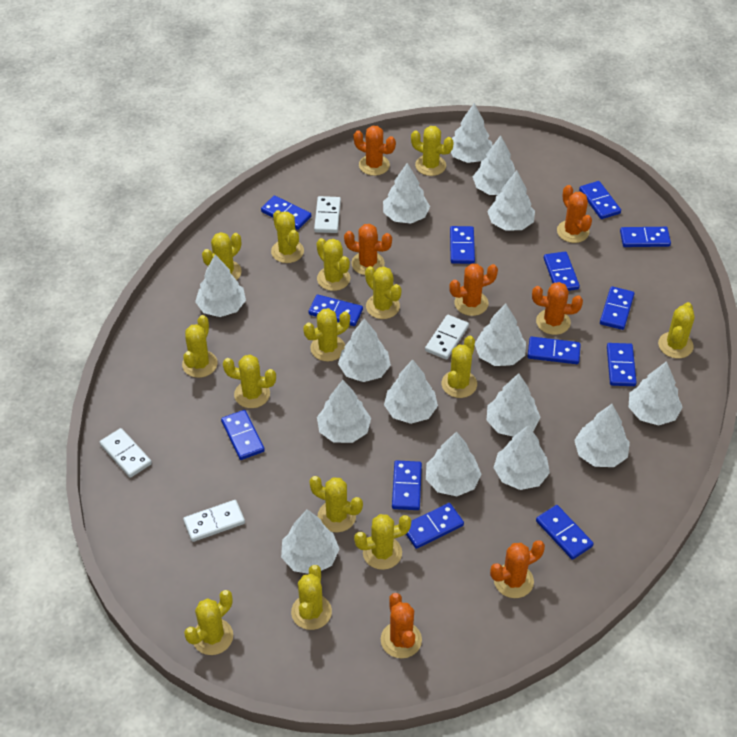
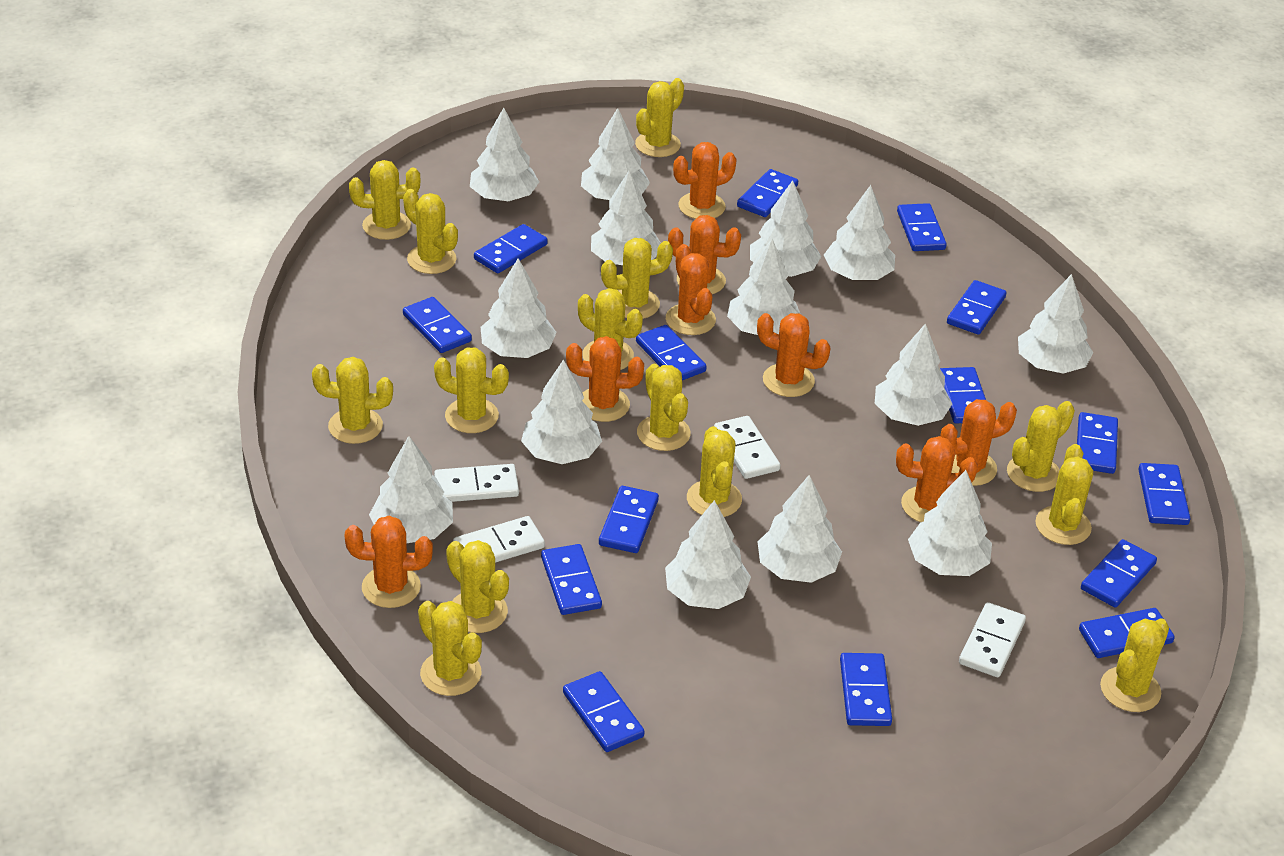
blue domino: [221,410,265,460] [261,196,311,230] [309,294,363,326] [392,460,422,510] [406,503,464,549] [450,226,475,264] [528,337,581,364] [536,505,594,560] [544,252,580,291] [579,181,621,219] [600,286,634,330] [607,343,637,386] [620,227,671,247] = 13 -> [403,297,472,353] [474,224,548,273] [541,544,602,615] [563,671,645,752] [599,486,659,553] [636,325,707,380] [737,169,798,217] [840,653,892,726] [897,203,946,251] [940,367,986,424] [947,280,1006,335] [1077,412,1118,474] [1079,608,1175,658] [1081,539,1157,607] [1138,463,1190,525] = 15
orange cactus: [344,224,392,275] [354,125,396,176] [381,593,422,658] [449,263,498,316] [490,540,545,598] [532,282,583,335] [557,185,592,243] = 7 -> [344,516,433,608] [566,336,644,422] [666,244,716,335] [668,215,741,294] [673,142,737,219] [757,313,831,397] [896,436,978,522] [940,399,1017,486] = 8
white tree: [195,255,246,317] [281,509,339,574] [317,380,371,443] [338,318,391,382] [383,163,430,224] [384,360,438,424] [426,431,481,496] [451,103,492,163] [473,135,515,195] [475,304,526,366] [487,170,535,231] [487,373,541,436] [494,425,550,490] [574,404,630,467] [629,361,682,425] = 15 -> [369,436,453,543] [470,108,539,201] [481,258,557,358] [521,360,602,464] [581,108,650,200] [591,171,661,265] [665,500,751,609] [727,239,800,335] [750,180,821,277] [757,475,842,583] [824,185,895,280] [875,323,952,426] [908,470,992,576] [1018,274,1093,374] = 14

